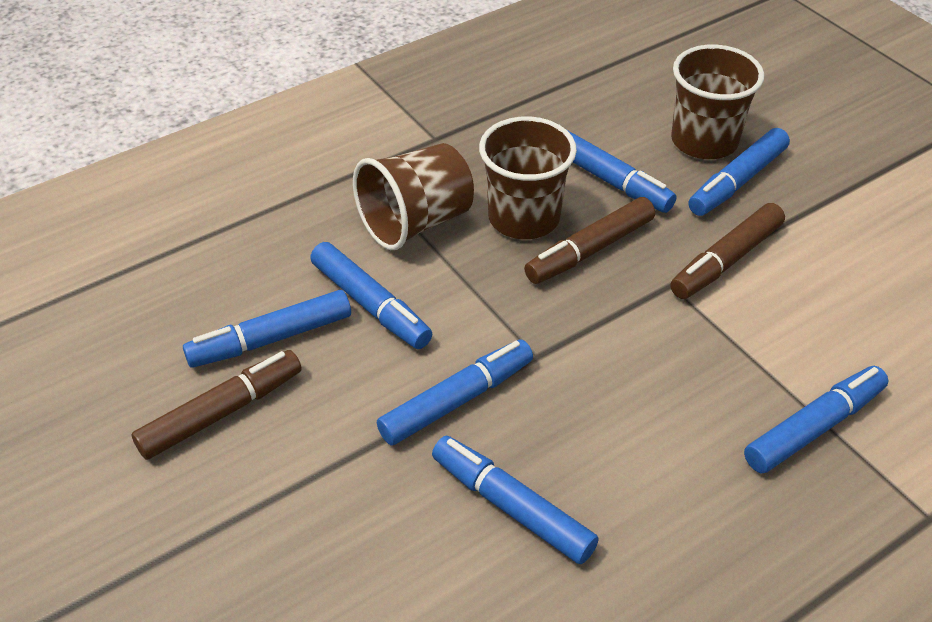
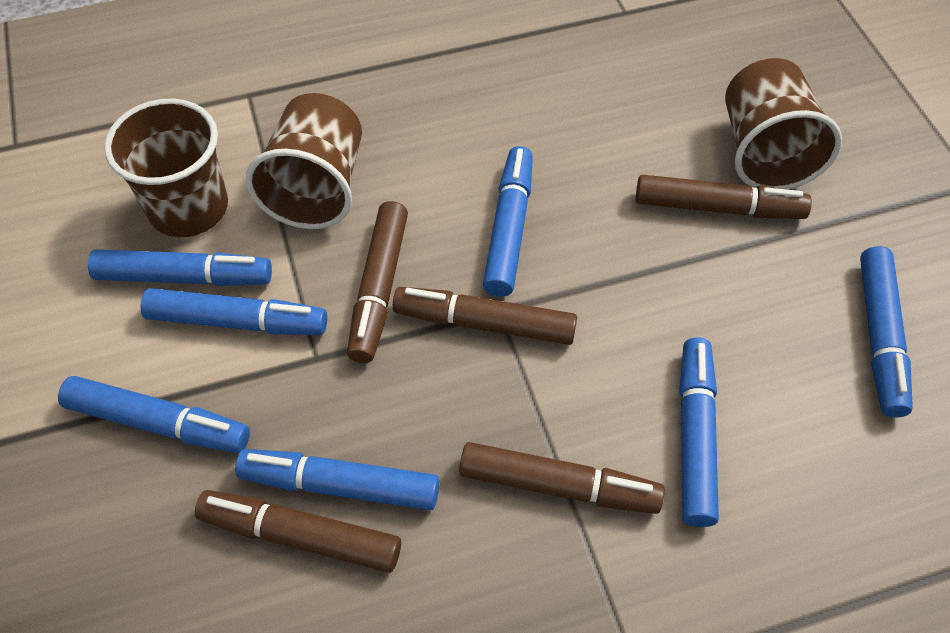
brown marker: [131,350,302,460] [524,197,655,284] [670,203,785,299] = 3 -> [195,490,401,573] [347,201,408,363] [393,287,577,345] [459,442,665,514] [636,175,812,219] = 5

